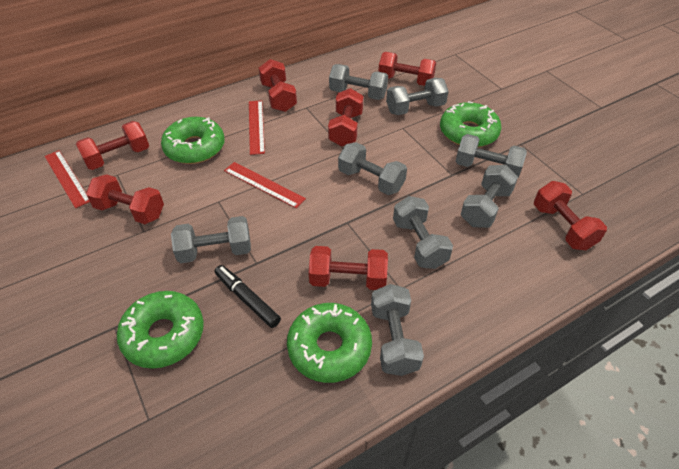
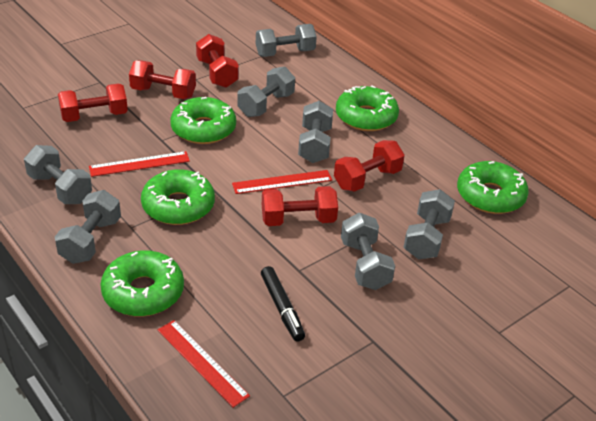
green donut: [117,291,204,369] [161,117,225,164] [287,303,372,383] [440,101,502,147] = 4 -> [100,250,184,317] [141,169,215,225] [170,97,236,144] [336,85,399,131] [457,161,529,214] = 5
grey dumbbell: [171,216,251,263] [329,64,388,100] [338,142,407,195] [371,284,424,376] [386,78,449,115] [393,196,453,269] [456,134,527,178] [461,165,518,228] = 8 -> [24,145,92,204] [55,190,121,264] [237,66,295,117] [256,24,317,57] [298,101,333,163] [341,213,395,290] [404,189,455,259] = 7
red dumbbell: [76,121,149,170] [86,174,164,224] [259,59,297,112] [309,246,388,290] [328,88,364,146] [378,52,436,86] [534,181,607,250] = 7 -> [58,83,128,122] [129,60,196,99] [196,34,239,88] [262,186,338,226] [334,140,405,192] = 5

